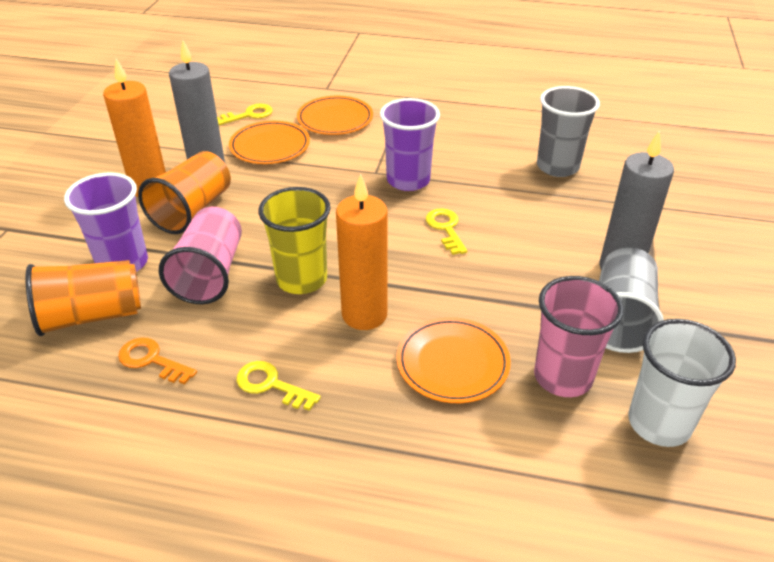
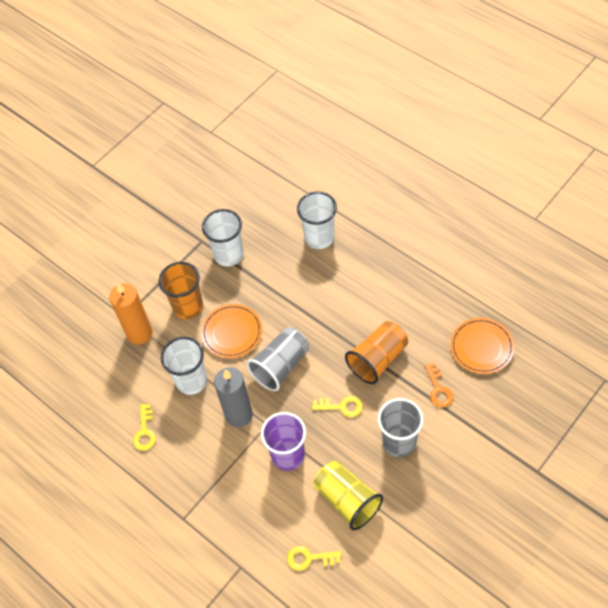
grey candle: [169,40,225,163] [599,130,674,269] = 2 -> [214,367,253,427] = 1
orange candle: [103,59,166,197] [336,174,387,330] = 2 -> [109,283,153,345] = 1
orange plate: [229,121,310,164] [297,96,373,135] [397,317,511,403] = 3 -> [201,304,262,358] [450,318,514,374] = 2
pink cup: [159,207,242,304] [534,276,624,397] = 2 -> none = 0
purple cup: [64,172,148,272] [380,98,440,191] = 2 -> [261,412,306,471] = 1
white cup: [628,319,736,447] = 1 -> [161,337,207,395] [202,209,244,266] [297,191,337,249] = 3

